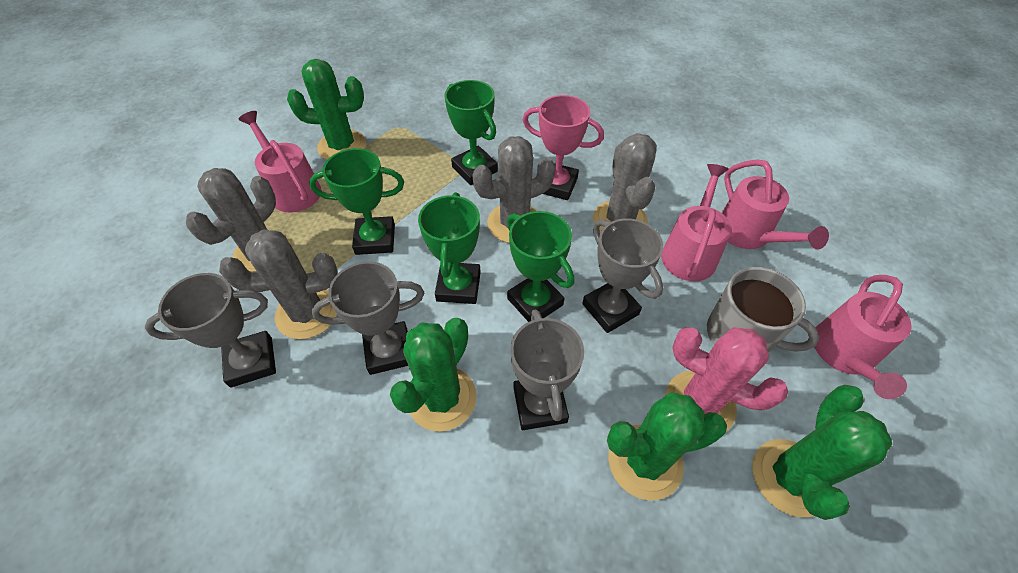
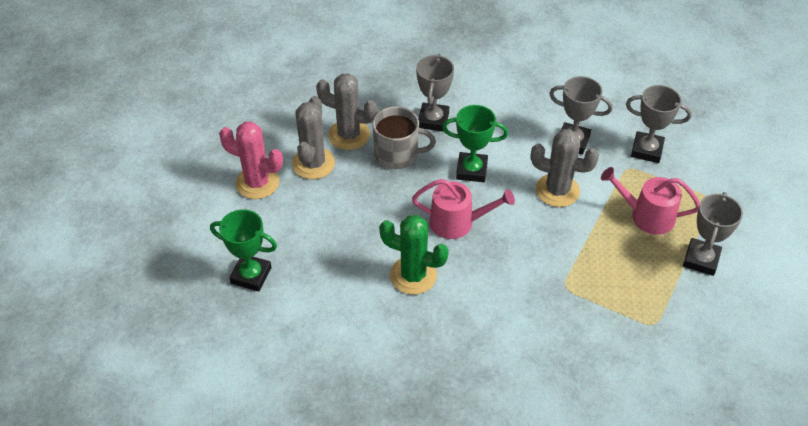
green cactus: [287,59,366,160] [390,318,477,432] [607,392,727,500] [752,385,892,520] = 4 -> [379,215,449,295] = 1
green trophy: [309,148,404,255] [418,192,481,304] [445,80,498,185] [507,211,574,322] = 4 -> [210,209,277,291] [442,105,508,182] = 2
grey cactus: [186,168,291,271] [219,229,338,339] [472,136,556,243] [593,133,657,233] = 4 -> [292,96,335,179] [316,73,377,150] [531,129,599,207] = 3
pink trophy: [523,95,604,200] = 1 -> none = 0
pink watering can: [238,111,322,213] [661,164,732,281] [722,159,829,250] [814,275,912,399] = 4 -> [412,179,515,239] [601,167,700,235] = 2

